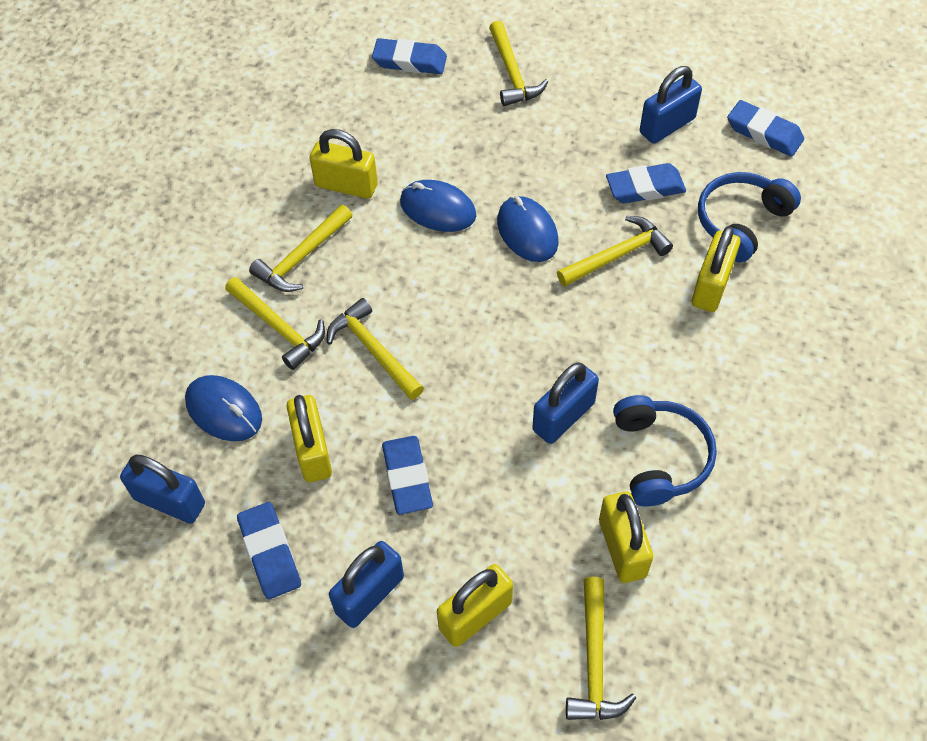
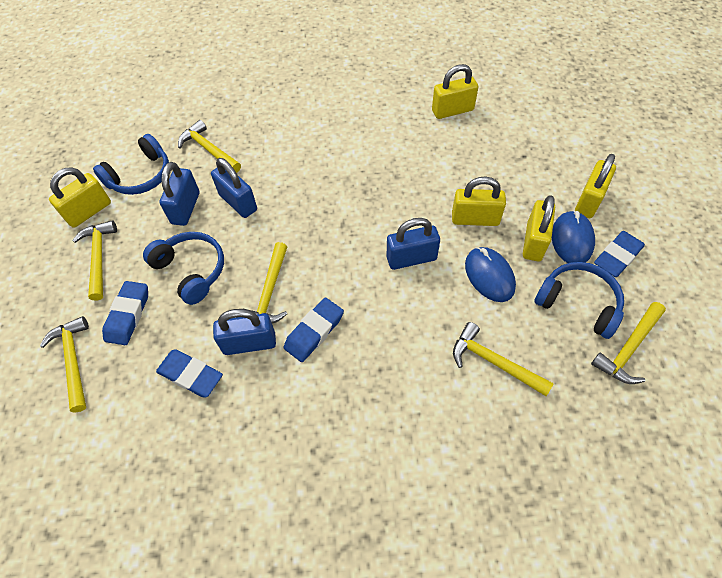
blue eraser: [237,502,301,599] [372,38,447,74] [382,436,433,515] [606,163,686,203] [727,100,804,157] = 5 -> [102,281,148,345] [156,349,223,397] [284,298,344,362] [594,231,645,277] = 4
blue headphones: [613,395,717,507] [698,172,801,262] = 2 -> [93,134,169,195] [143,232,224,305] [534,262,624,339] = 3
blue mouse: [185,375,262,441] [400,180,476,232] [497,196,559,262] = 3 -> [465,247,516,302] [552,210,595,263] = 2

